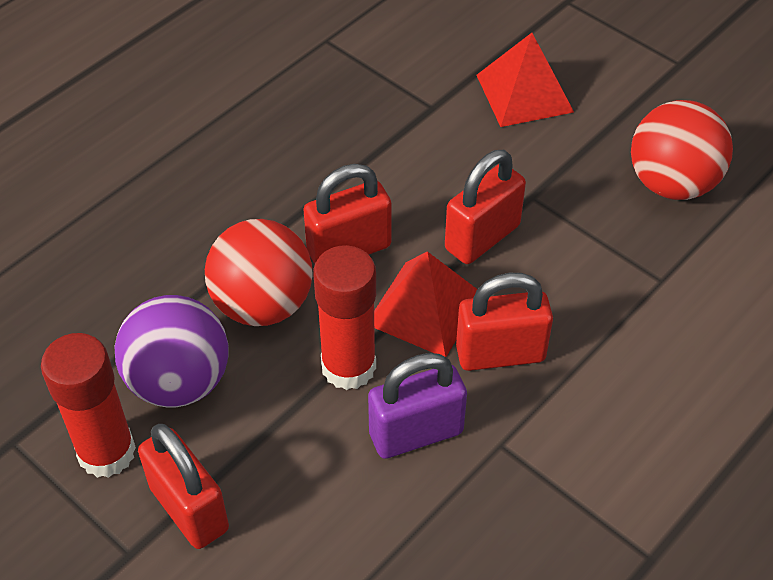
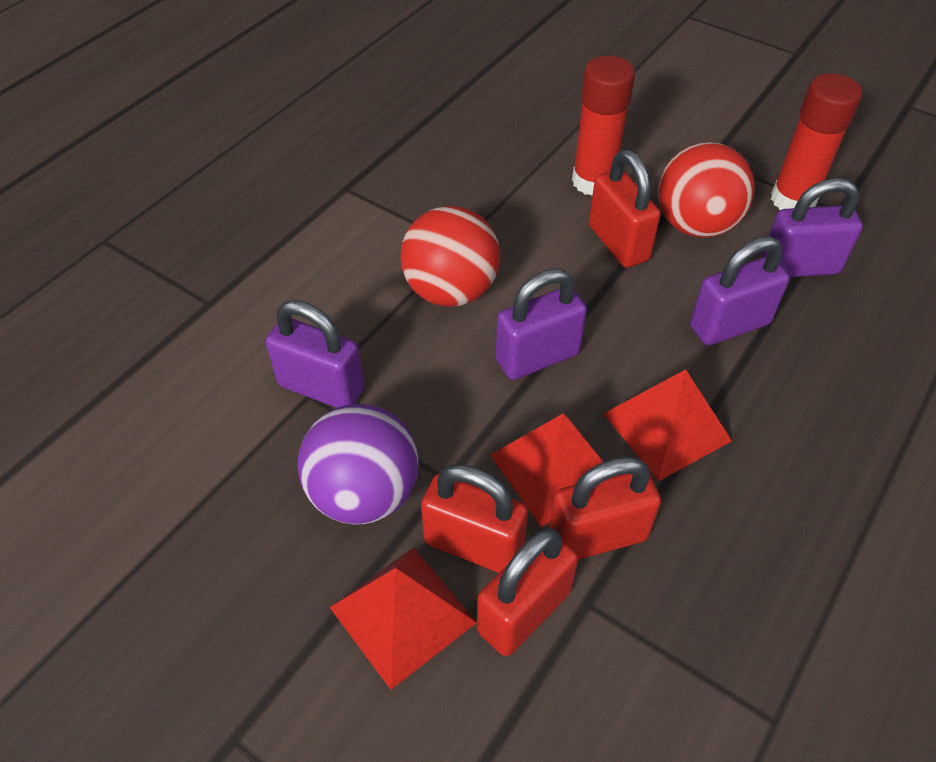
purple padlock: [368,353,467,459] = 1 -> [266,300,364,408] [496,269,587,380] [690,236,790,346] [762,178,863,277] = 4
red pyramid: [374,251,477,357] [477,33,574,127] = 2 -> [330,547,477,690] [491,413,603,527] [603,369,732,481] = 3

